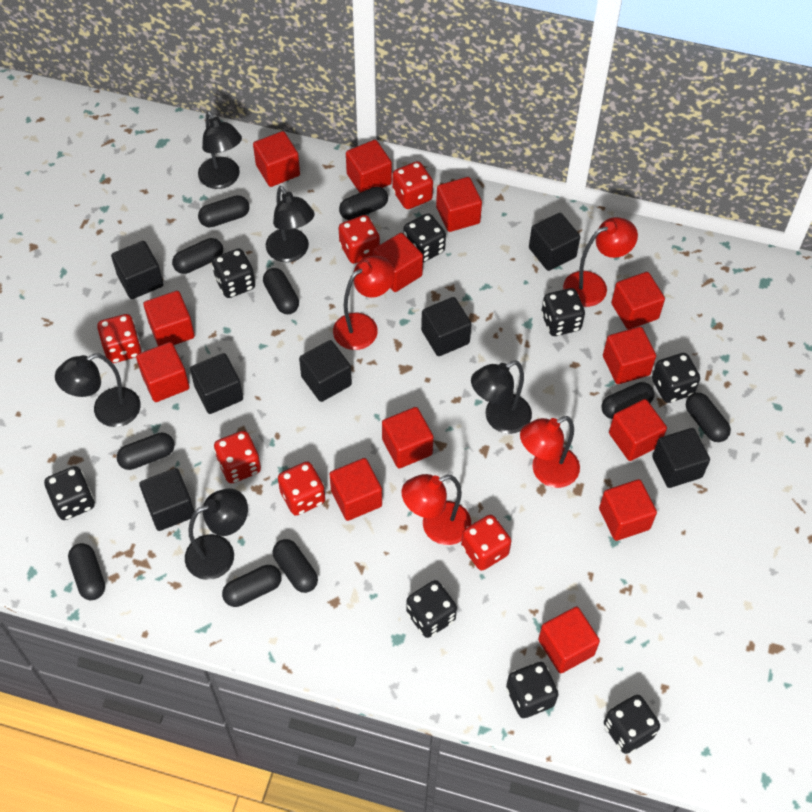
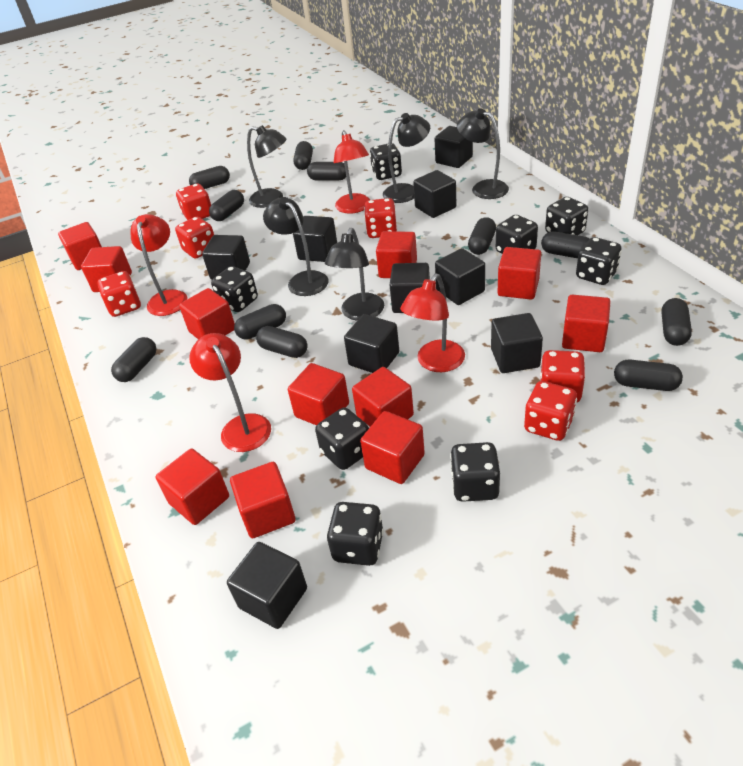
black capsule: [68,543,105,600] [117,432,174,470] [172,238,223,274] [198,195,249,227] [222,565,281,607] [263,268,299,314] [273,539,318,593] [339,187,388,220] [601,382,655,419] [686,393,731,442] = 10 -> [111,337,157,382] [189,166,230,189] [209,190,244,221] [234,304,286,340] [256,326,308,358] [293,141,313,170] [307,162,346,180] [468,217,496,255] [541,232,589,258] [614,360,683,391] [662,298,692,346] = 11
black cube: [111,241,163,299] [139,468,194,531] [190,353,243,414] [299,340,352,402] [421,297,472,356] [529,213,580,271] [652,428,710,488] = 7 -> [202,235,250,280] [227,542,307,629] [293,216,337,262] [344,314,399,373] [389,263,430,313] [413,170,456,218] [434,126,473,168] [435,248,485,305] [491,313,543,373] = 9
red cube: [136,342,189,402] [144,291,195,346] [253,131,300,187] [330,458,382,521] [346,140,392,193] [373,233,423,292] [382,407,434,468] [436,177,482,232] [538,607,600,673] [599,479,657,541] [603,327,656,384] [609,399,667,461] [611,272,665,330] = 13 -> [58,222,102,270] [81,246,132,292] [156,449,229,525] [179,288,235,340] [230,462,296,538] [288,363,349,425] [352,367,414,427] [360,411,425,484] [376,231,417,278] [498,247,541,299] [562,295,611,352] = 11

